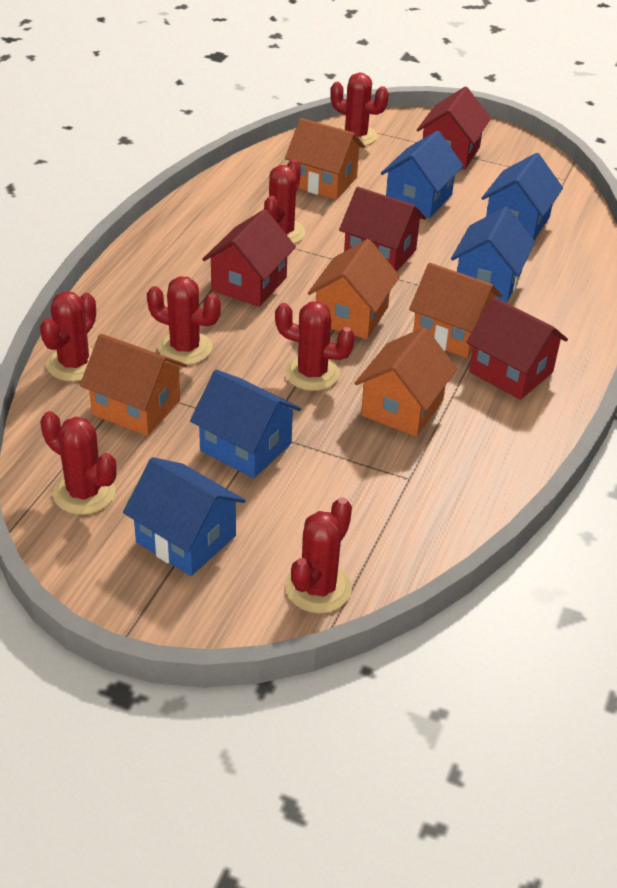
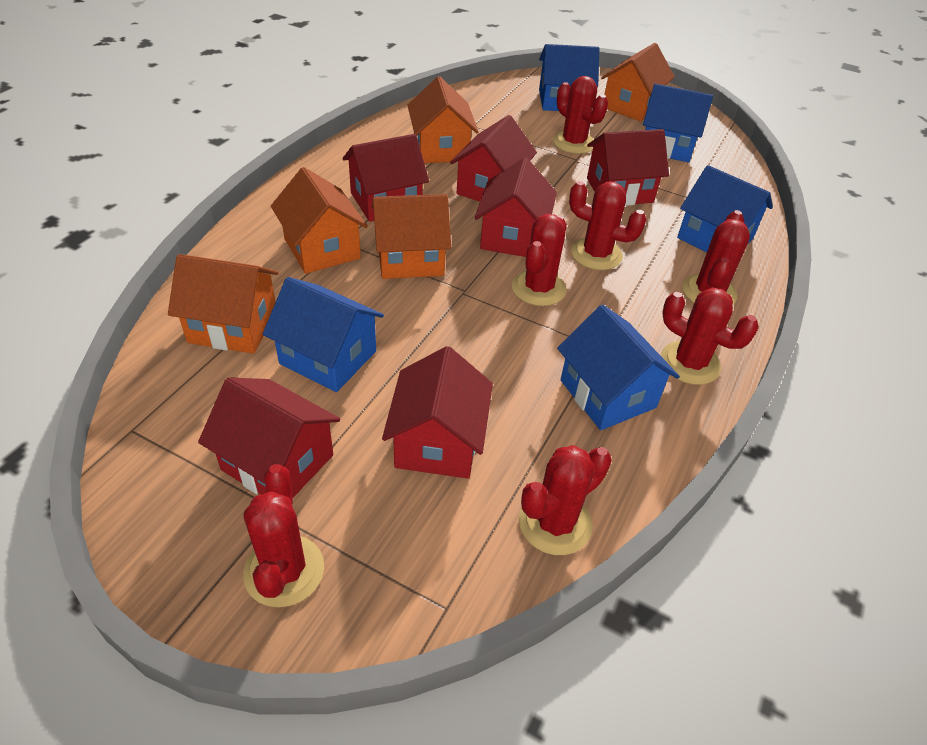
red house: [202,209,296,307] [339,187,426,272] [417,86,491,170] [466,297,568,400] = 4 -> [198,377,340,498] [343,134,429,222] [382,346,493,479] [450,115,537,202] [475,157,557,257] [587,129,669,206] = 6

